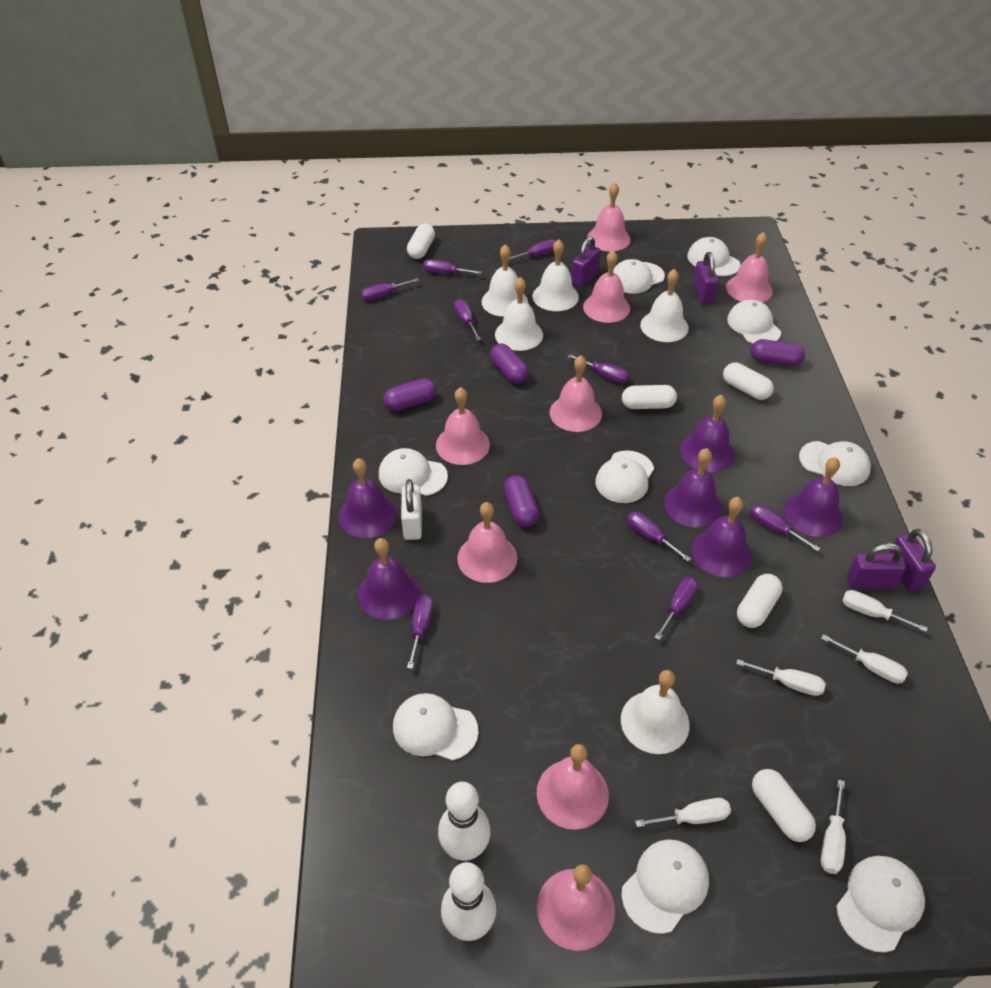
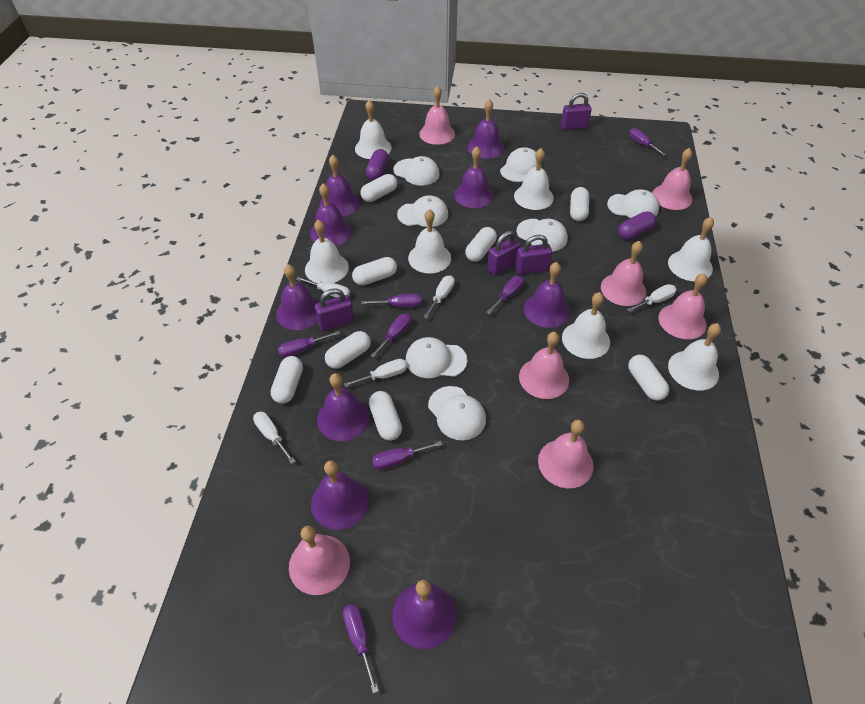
pink bell: [436,387,490,465] [457,502,517,583] [537,744,609,830] [537,864,615,951] [550,356,602,432] [583,250,630,323] [587,182,631,252] [726,232,773,302] = 8 -> [289,526,350,595] [419,86,455,145] [519,332,569,399] [538,420,594,488] [601,241,646,306] [652,148,692,210] [659,273,707,339] = 7
purple bell: [338,458,397,538] [358,538,420,620] [664,448,722,528] [680,395,735,472] [691,497,752,577] [784,457,843,537] = 6 -> [276,264,320,330] [310,183,352,246] [311,460,368,530] [317,373,370,441] [320,155,360,217] [392,580,456,649] [454,146,494,208] [468,99,504,159] [524,262,570,328] = 9
purple capsule: [383,378,436,411] [490,343,529,384] [503,475,539,527] [751,339,805,366] = 4 -> [366,149,389,180] [618,211,656,240] = 2
purple screwdriver: [361,278,419,301] [407,595,433,669] [423,259,482,274] [454,299,481,341] [509,240,556,260] [568,354,629,383] [627,512,691,562] [654,577,698,640] [750,504,820,552] = 9 -> [278,331,340,358] [343,604,379,694] [361,294,422,307] [370,314,411,358] [372,441,442,470] [486,276,524,314] [629,128,666,156] = 7
white bell: [482,244,528,317] [495,277,543,351] [532,240,579,311] [621,670,689,754] [640,269,689,342] = 5 -> [305,220,349,283] [355,100,392,159] [408,209,451,274] [514,148,554,210] [562,292,610,359] [668,217,714,281] [668,323,721,390] = 7
white bowling pin: [438,782,491,861] [441,862,496,941] = 2 -> none = 0
white cap: [379,448,448,496] [393,693,479,761] [596,450,654,503] [613,259,665,294] [622,839,709,934] [687,237,741,276] [727,300,781,344] [799,441,871,486] [836,856,925,953] = 9 -> [393,156,440,186] [397,195,448,227] [406,337,467,378] [428,386,486,440] [500,147,542,182] [516,219,568,252] [607,189,659,218] = 7
white capsule: [407,224,435,259] [622,385,677,409] [723,363,774,400] [737,574,783,628] [752,769,816,842] = 5 -> [271,356,303,404] [325,331,371,369] [352,257,397,286] [360,174,397,202] [369,391,402,441] [465,227,497,262] [570,187,589,221] [628,355,669,401] = 8
white padlock: [401,479,422,540] = 1 -> none = 0

